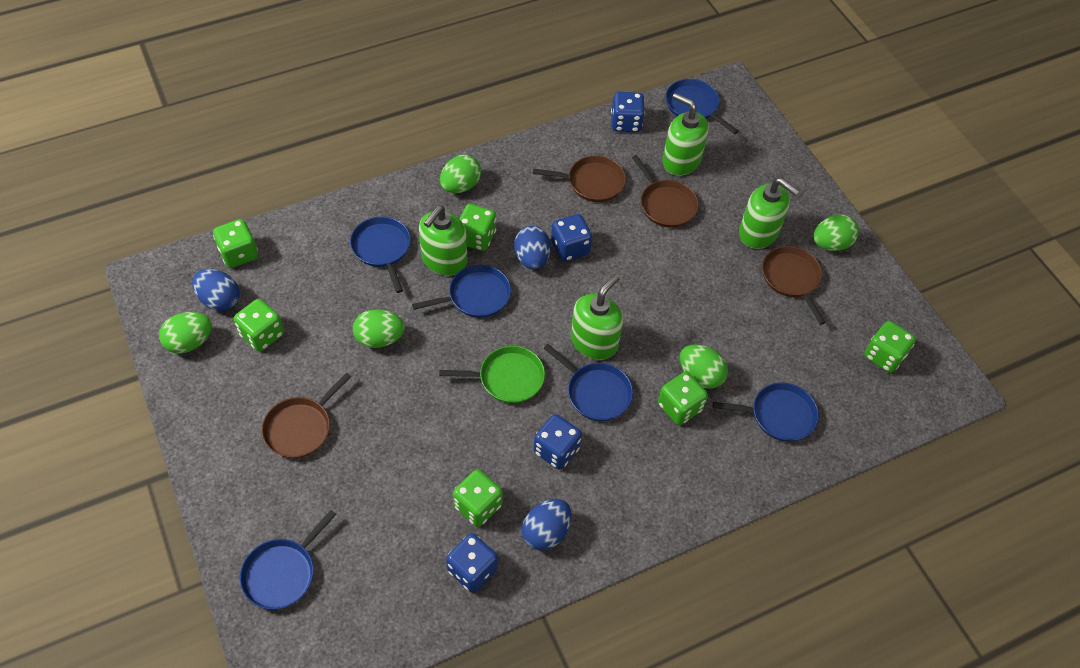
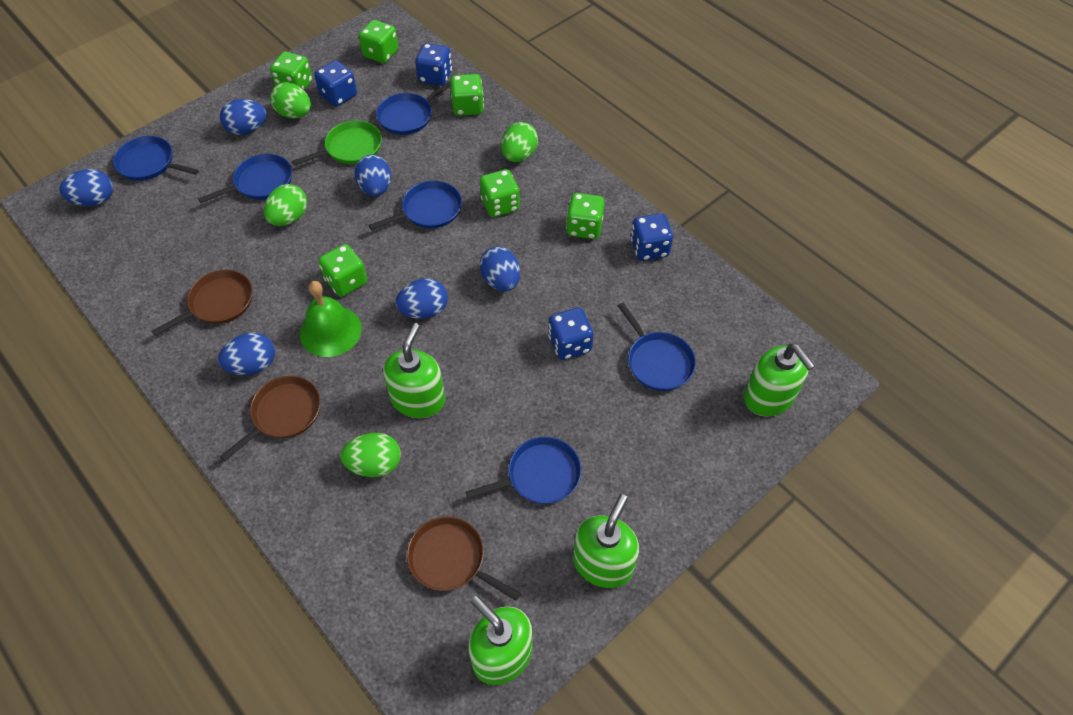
blue egg: [192,269,240,311] [514,226,551,270] [522,499,571,550] = 3 -> [59,169,113,206] [218,332,275,375] [220,99,267,135] [354,154,391,196] [395,278,448,319] [479,247,520,291] = 6
brown pan: [262,372,352,458] [533,156,626,202] [632,155,699,228] [762,246,826,325] = 4 -> [151,270,253,336] [220,376,321,462] [407,516,521,601] = 3
green bell: none = 0 -> [300,281,362,357] = 1
green egg: [159,312,212,354] [353,309,405,348] [440,155,481,193] [680,344,728,389] [813,215,859,251] = 5 -> [264,184,307,226] [270,82,311,118] [340,433,401,477] [501,122,538,162] = 4

